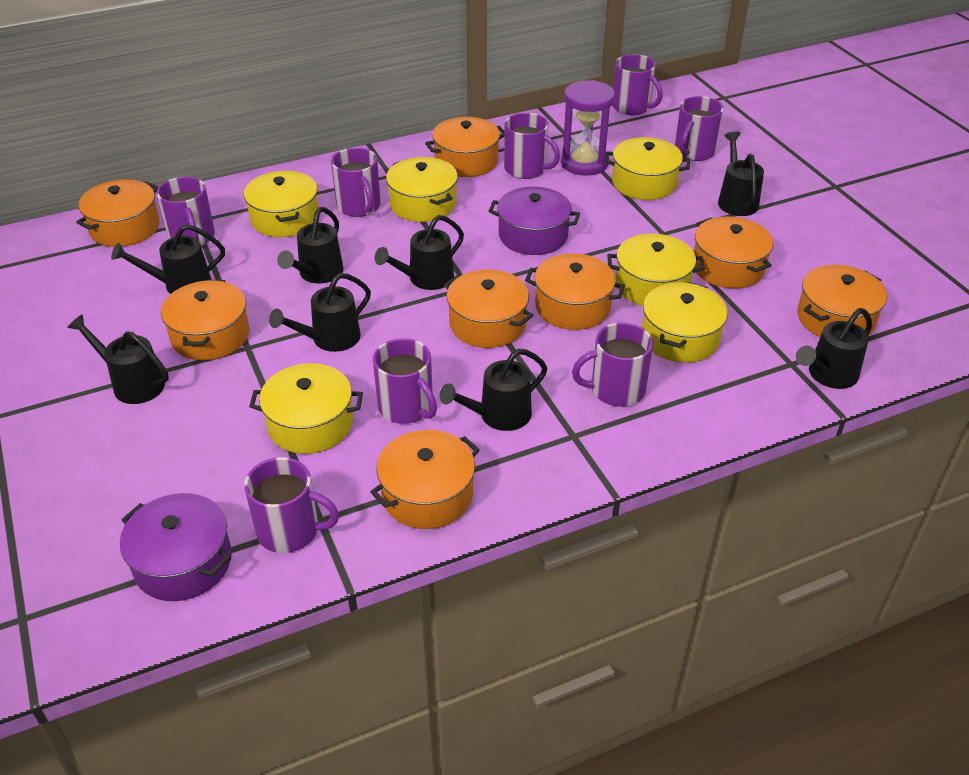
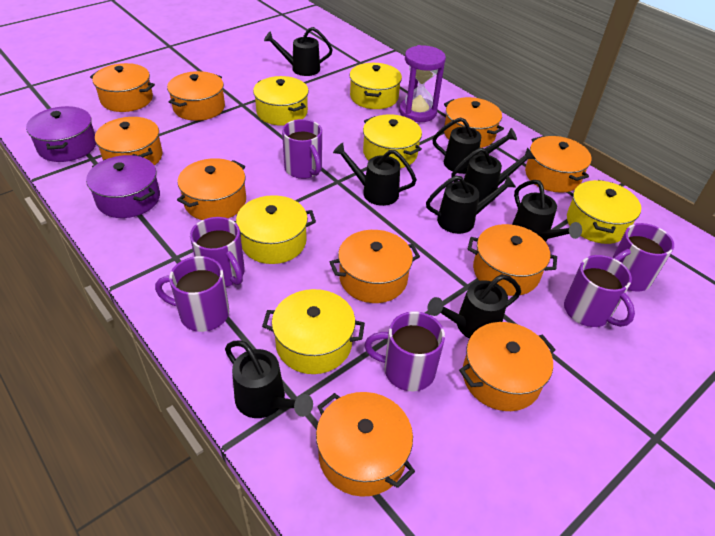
orange pot: [76,179,160,247] [161,280,250,360] [370,430,480,529] [425,117,505,177] [444,270,534,348] [525,253,625,330] [694,217,773,289] [797,265,887,337] = 8 -> [90,63,155,112] [95,117,162,166] [167,71,225,121] [177,158,246,220] [316,392,415,497] [330,230,420,303] [444,97,504,148] [459,322,556,411] [468,224,557,296] [525,136,592,193] = 10
purple mug: [156,177,215,246] [244,457,339,553] [331,148,381,217] [373,338,437,424] [504,113,560,179] [572,322,653,407] [612,54,663,115] [675,96,724,161] = 8 -> [155,256,229,332] [190,217,245,287] [282,119,322,179] [364,311,445,391] [564,255,635,327] [612,223,674,292] = 6

